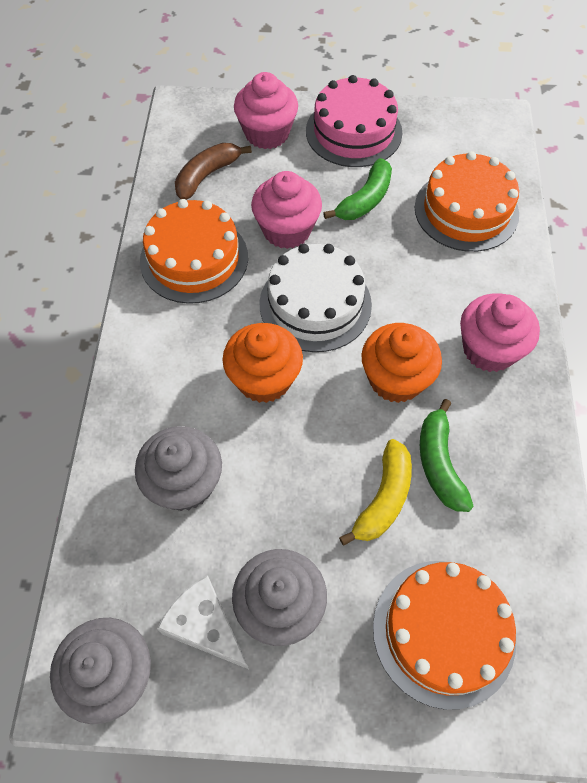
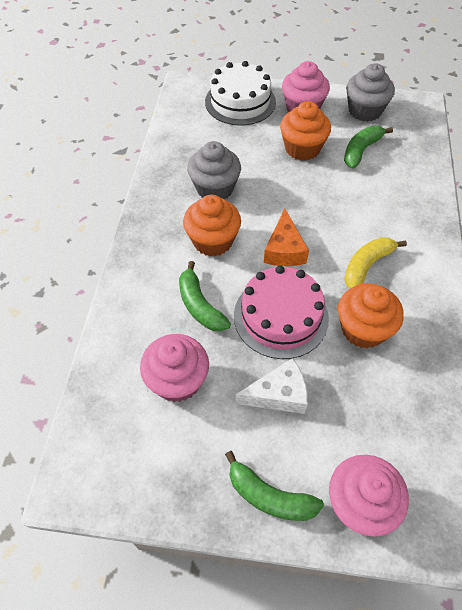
brown banana: [175,143,252,200] = 1 -> none = 0
green banana: [323,158,392,220] [420,399,474,512] = 2 -> [179,261,231,332] [225,451,324,521] [344,126,393,168] = 3
grey cupcake: [50,618,151,724] [135,426,222,511] [232,549,327,646] = 3 -> [187,141,241,199] [346,64,395,122] = 2
orange cake: [140,199,248,304] [373,561,516,710] [415,151,519,252] = 3 -> none = 0
orange cheese: none = 0 -> [264,209,309,266] = 1
orange cupcake: [222,323,303,403] [361,323,442,403] = 2 -> [183,195,241,256] [280,101,331,161] [338,284,404,348] = 3

